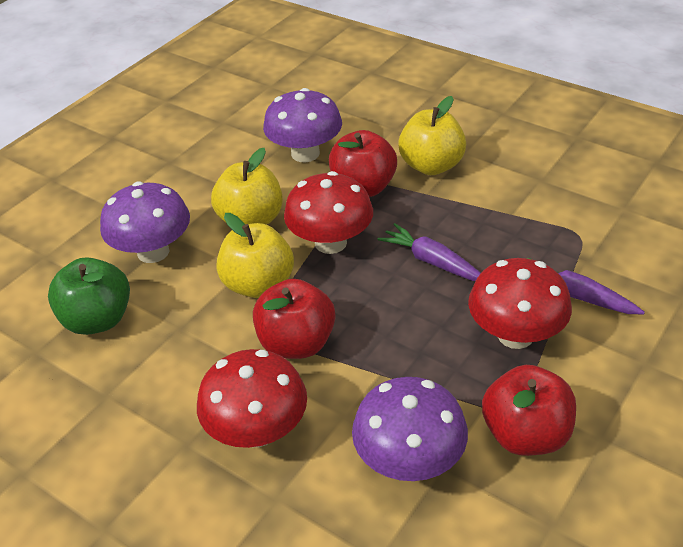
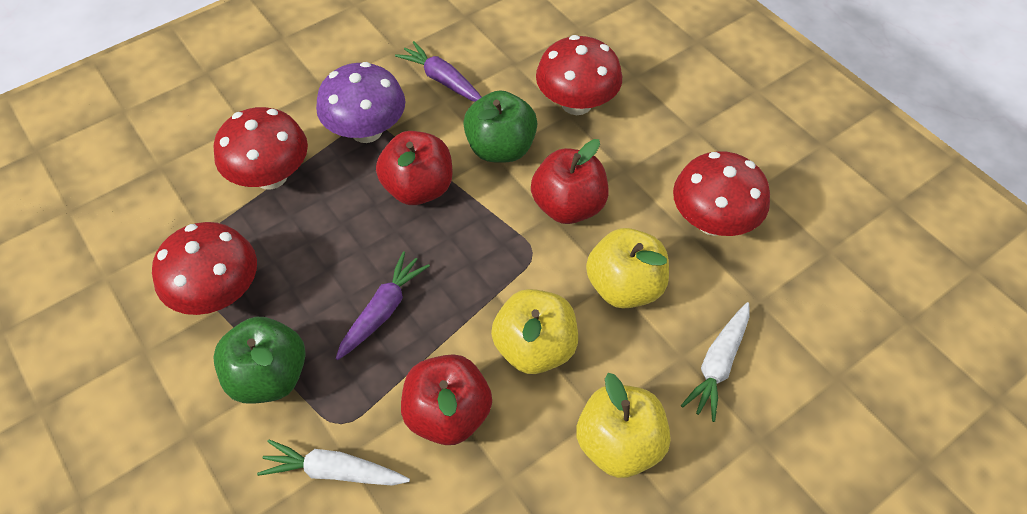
green apple: [48,257,130,335] = 1 -> [213,317,306,404] [463,90,538,163] = 2
purple mushroom: [100,182,190,263] [263,88,342,162] [352,377,468,481] = 3 -> [316,62,405,143] = 1
red mushroom: [197,349,307,448] [284,171,373,254] [468,258,572,349] = 3 -> [152,222,257,315] [214,107,308,190] [536,35,622,115] [673,151,770,236] = 4
white carrot: none = 0 -> [257,439,410,486] [681,302,750,422] = 2

